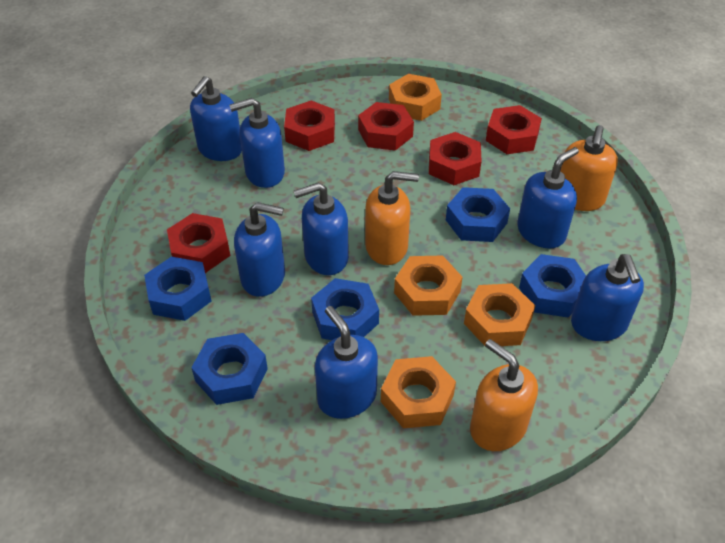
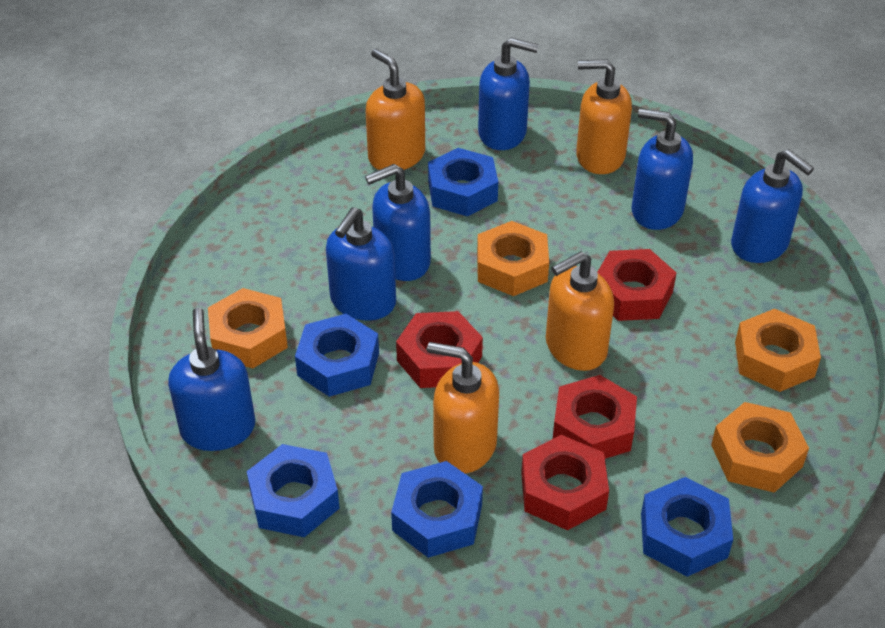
blue soap dispenser: [190,76,242,161] [229,98,285,188] [234,202,285,297] [294,182,349,275] [315,306,378,419] [517,147,579,248] [571,254,644,341] = 7 -> [168,307,255,451] [326,207,396,320] [365,164,431,281] [478,38,539,150] [631,108,693,230] [731,149,814,263] = 6
orange soap dispenser: [365,171,419,265] [470,339,538,451] [560,125,618,211] = 3 -> [366,49,425,170] [427,342,499,474] [546,251,614,371] [576,59,632,174] = 4
red nut: [167,213,230,273] [284,101,335,151] [358,102,414,151] [429,132,482,185] [486,105,542,154] = 5 -> [396,311,483,388] [521,435,609,530] [553,375,637,459] [597,249,676,321] = 4

